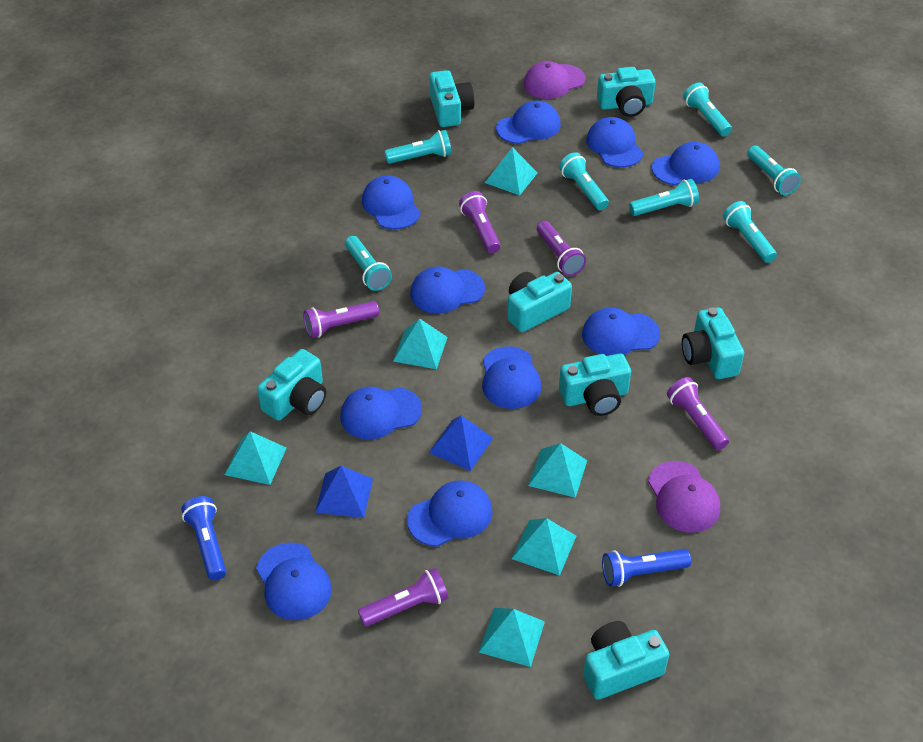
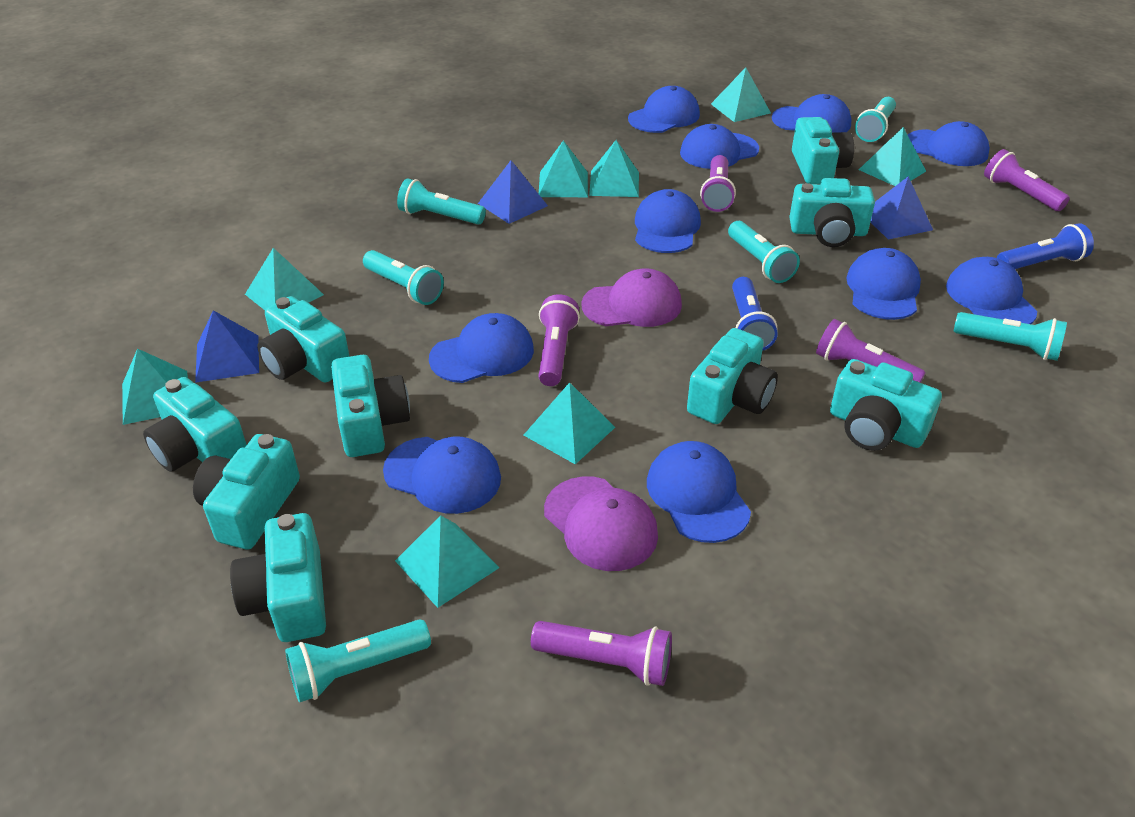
blue pyramid: [315,466,373,518] [429,415,493,471] = 2 -> [195,310,259,383] [478,160,548,224] [871,176,933,239] = 3
turquoise camera: [257,349,326,421] [429,70,474,127] [507,272,572,332] [559,353,631,416] [583,621,669,700] [597,67,656,117] [682,307,744,379] = 7 -> [143,377,247,472] [193,434,300,549] [230,513,326,642] [257,296,350,383] [331,355,410,457] [687,328,778,424] [789,178,875,247] [792,117,854,184] [830,359,942,451] = 9
turquoise flashlight: [345,236,392,291] [385,130,452,164] [559,152,609,210] [629,179,699,216] [683,83,732,136] [723,201,777,263] [747,146,801,195] = 7 -> [285,619,431,703] [363,250,444,305] [397,178,486,225] [728,221,800,283] [855,97,896,142] [954,312,1067,361] = 6
turquoise pyramid: [225,431,286,485] [393,318,448,369] [479,608,545,667] [485,147,537,195] [512,518,576,575] [528,443,587,498] = 6 -> [122,348,188,425] [245,248,324,310] [395,515,499,608] [524,382,615,464] [539,140,588,197] [589,140,639,197] [711,67,771,122] [859,127,926,186] = 8

